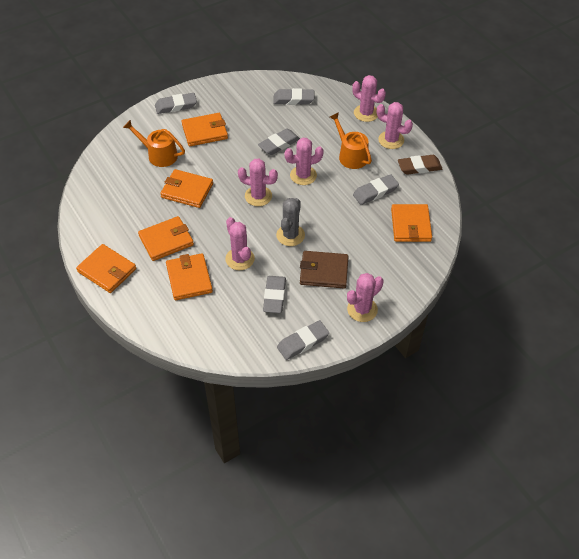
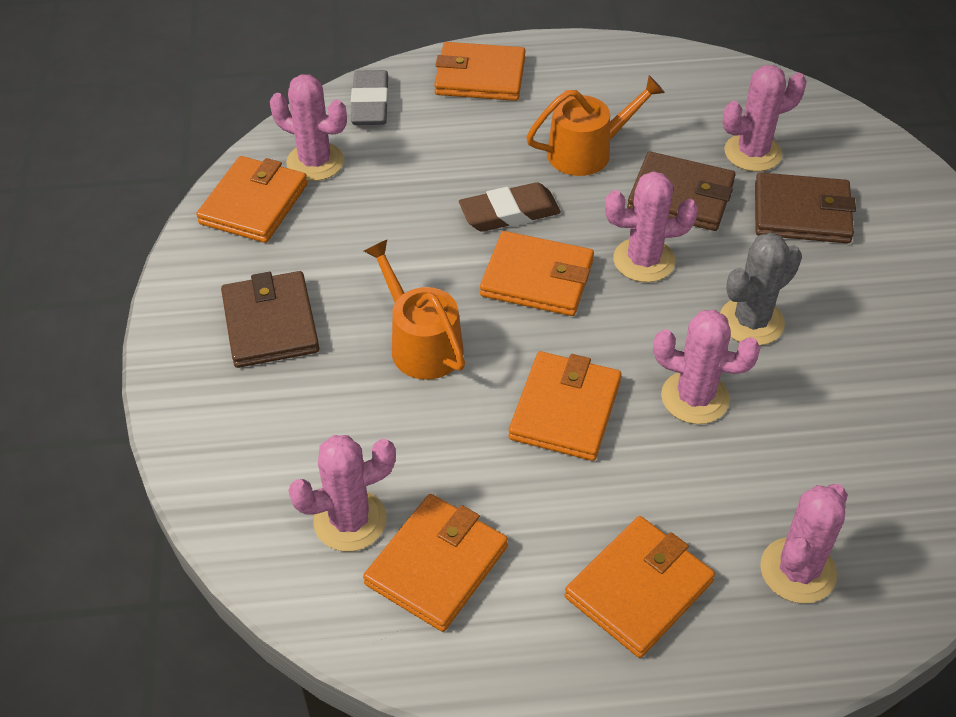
brown wallet: [300,251,349,289] = 1 -> [221,271,319,368] [627,152,736,231] [755,172,856,243] = 3
grey eraser: [155,93,197,114] [258,128,300,155] [263,276,286,313] [273,88,314,105] [277,320,329,360] [353,174,399,205] = 6 -> [351,70,389,125] = 1

